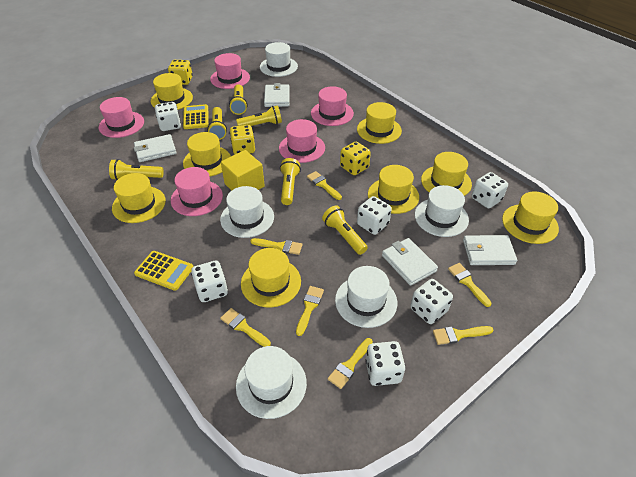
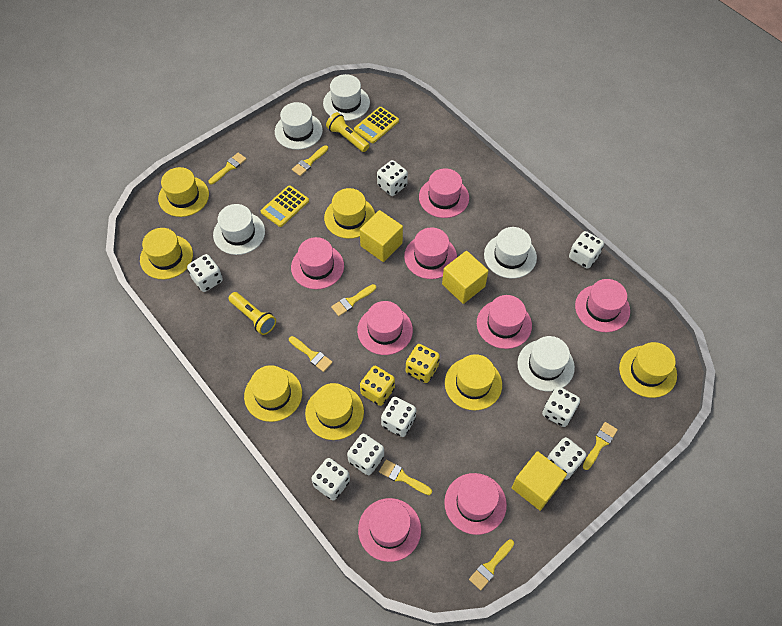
pink hat: [99,97,144,138] [171,167,223,216] [210,53,250,89] [279,119,325,163] [311,86,354,126] = 5 -> [291,237,344,289] [357,301,413,355] [358,498,421,562] [404,227,457,279] [419,168,469,218] [444,473,507,535] [477,295,532,349] [575,279,630,332] = 8
white dice: [155,102,181,131] [191,260,228,302] [357,196,392,235] [365,341,405,386] [410,279,453,324] [472,172,508,208] = 6 -> [187,254,223,292] [311,458,350,500] [347,434,384,475] [377,160,408,196] [381,397,416,437] [542,387,580,427] [547,437,586,480] [569,231,604,269] = 8
white wallet: [134,134,177,162] [264,83,290,107] [382,238,438,286] [463,235,517,265] = 4 -> none = 0
yellow cube: [221,150,265,191] = 1 -> [360,210,403,262] [442,251,489,304] [512,451,567,511] = 3
yellow dice: [168,60,193,85] [230,125,255,154] [340,142,371,175] = 3 -> [360,366,395,406] [406,344,440,383] = 2
yellow flashlight: [109,159,164,180] [207,107,227,140] [229,84,247,115] [236,105,282,126] [280,158,301,205] [322,206,368,255] = 6 -> [229,292,276,335] [326,112,370,152] = 2
yellow hat: [112,173,166,223] [151,73,193,110] [183,132,231,176] [241,248,301,307] [357,102,402,144] [368,165,419,214] [421,152,472,196] [502,192,559,244] = 8 -> [140,228,193,279] [158,167,209,217] [244,365,302,422] [305,383,364,440] [324,188,375,239] [445,354,502,410] [619,342,677,398] = 7

